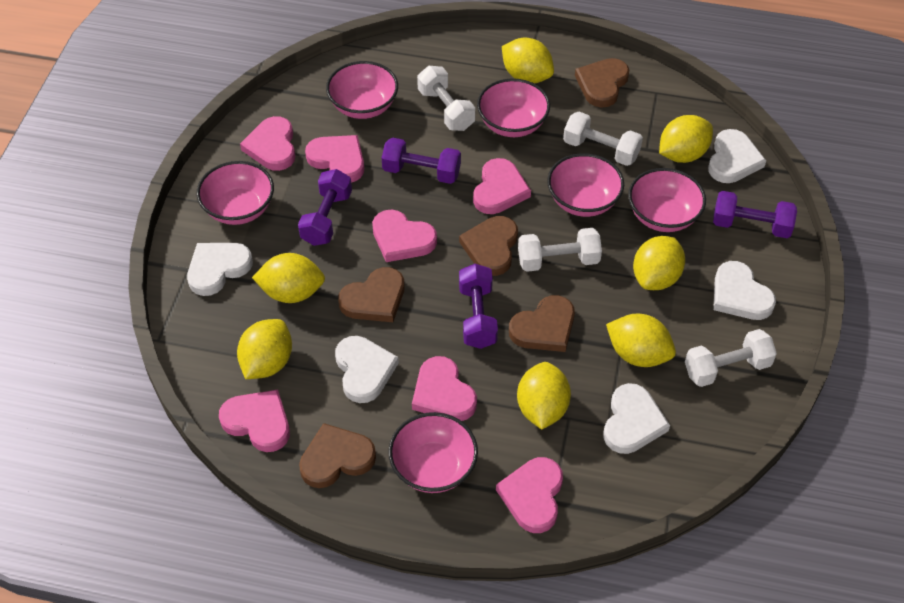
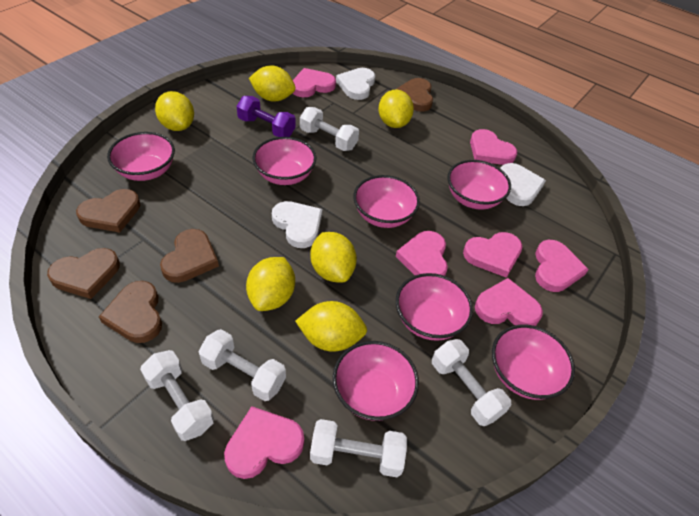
pink bowl: [196,161,274,225] [326,61,398,119] [388,412,478,493] [477,78,550,137] [547,153,624,217] [628,168,706,232] = 6 -> [107,132,175,181] [253,137,316,185] [333,341,419,421] [353,175,420,228] [396,273,473,341] [447,160,511,210] [492,325,575,400] = 7
purple dumbbell: [298,169,352,246] [382,137,461,184] [459,264,498,349] [713,191,797,238] = 4 -> [237,96,296,137] = 1
white dumbbell: [417,66,475,131] [518,228,602,272] [563,112,643,166] [685,329,777,387] = 4 -> [140,350,214,441] [198,329,286,401] [300,107,359,151] [310,419,407,477] [432,339,511,426] = 5
white heart: [187,243,253,296] [335,336,399,403] [604,383,670,454] [708,129,766,183] [713,261,776,320] = 5 -> [272,201,322,248] [336,68,375,100] [500,163,546,206] = 3
yellow lemon: [237,319,292,379] [252,253,325,303] [502,38,554,84] [517,362,571,429] [606,314,676,367] [633,236,685,290] [659,115,713,163] = 7 -> [155,91,194,131] [246,257,295,311] [249,65,296,102] [295,301,367,352] [310,232,357,283] [378,89,414,128] = 6

